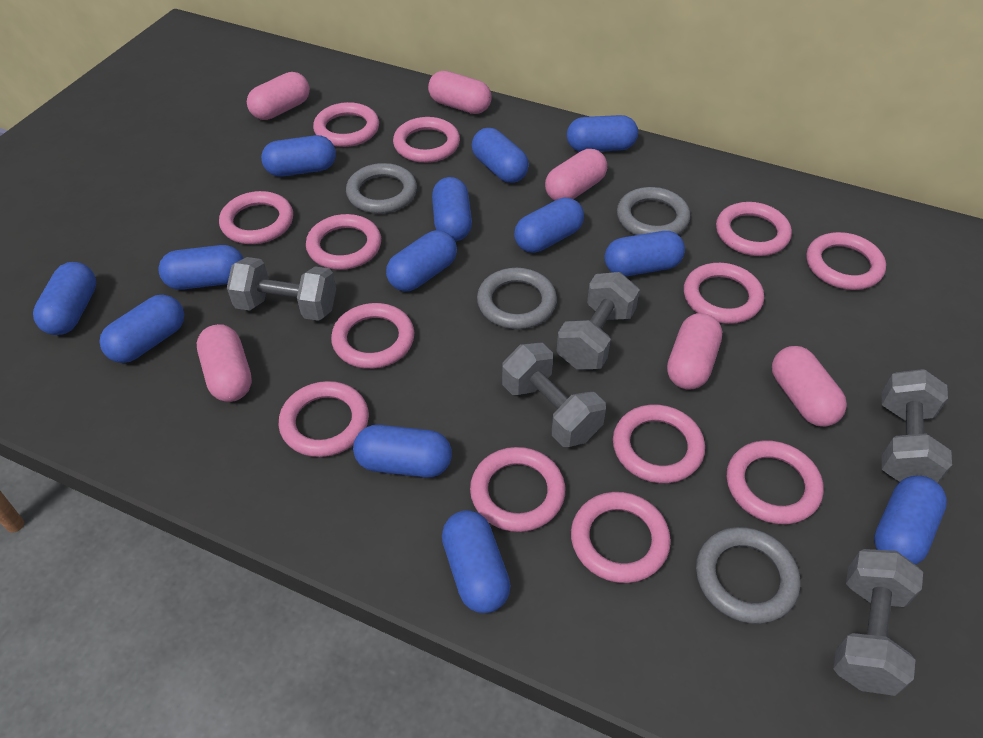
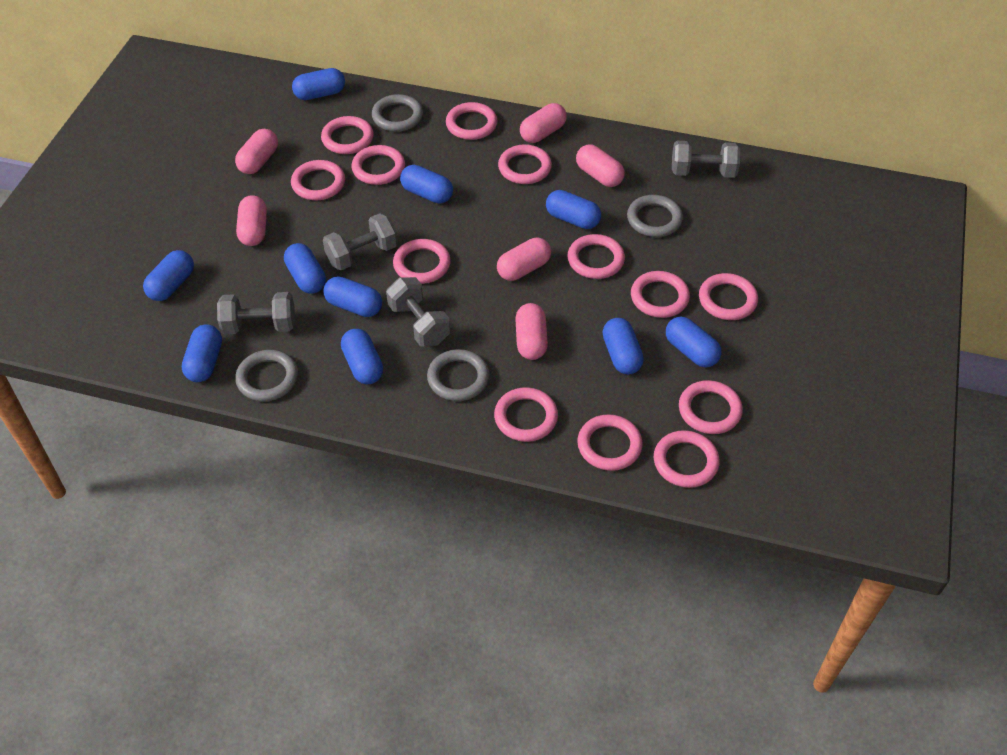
blue capsule: [33,262,96,335] [99,295,184,363] [158,245,244,290] [261,135,336,177] [353,425,452,478] [386,230,457,292] [432,177,472,241] [442,510,511,613] [472,128,529,183] [514,197,584,253] [567,115,638,152] [604,231,685,276] [874,476,947,565] = 13 -> [143,250,194,301] [182,324,222,382] [284,243,326,294] [292,68,345,100] [323,277,382,317] [341,329,383,384] [400,165,453,204] [546,190,601,229] [603,318,644,374] [666,317,721,368] = 10
grey dumbbell: [227,257,336,321] [502,343,606,447] [557,272,640,369] [833,549,923,696] [882,369,952,483] = 5 -> [217,292,295,335] [323,213,398,270] [386,277,450,346] [672,141,740,178] = 4

